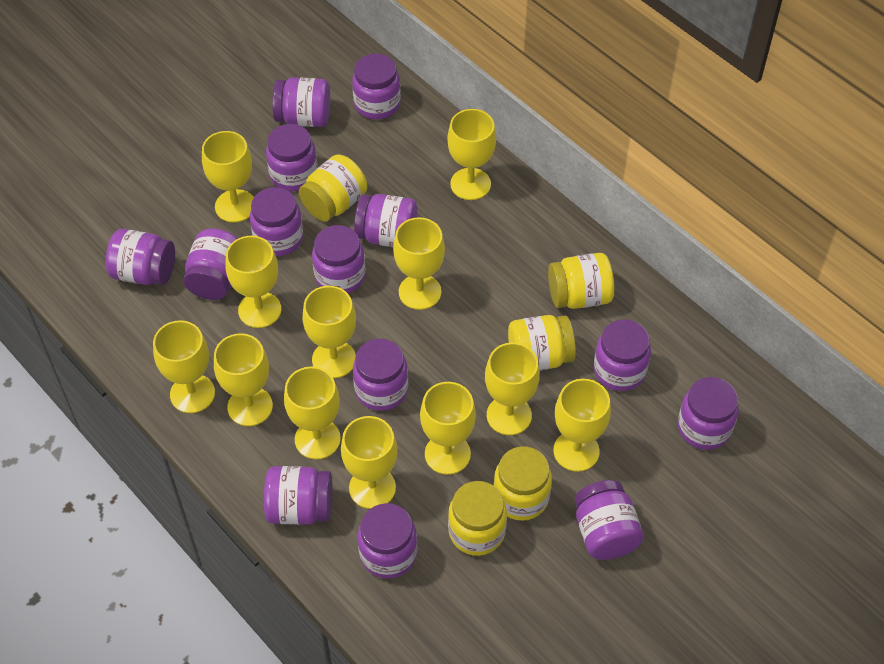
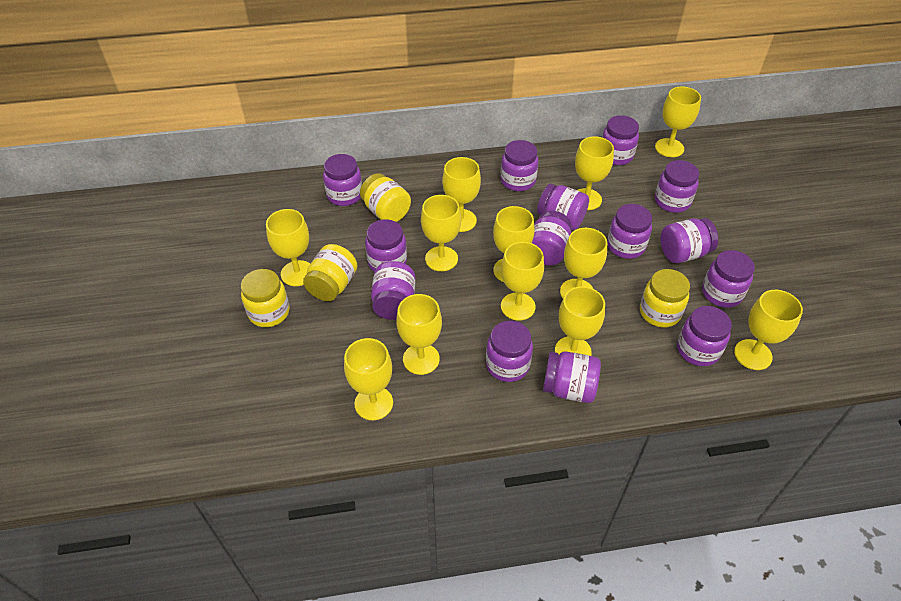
yellow jar: [299,155,367,222] [448,481,507,556] [493,446,552,521] [508,315,576,371] [548,253,614,309] = 5 -> [241,269,290,327] [303,244,357,301] [360,173,411,222] [640,269,690,327] = 4

